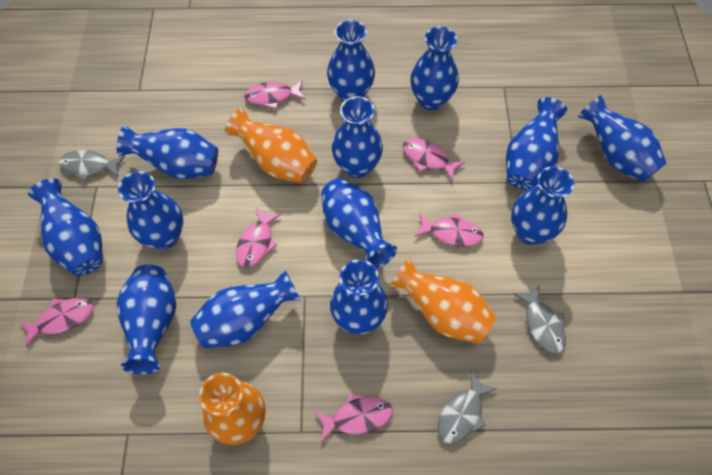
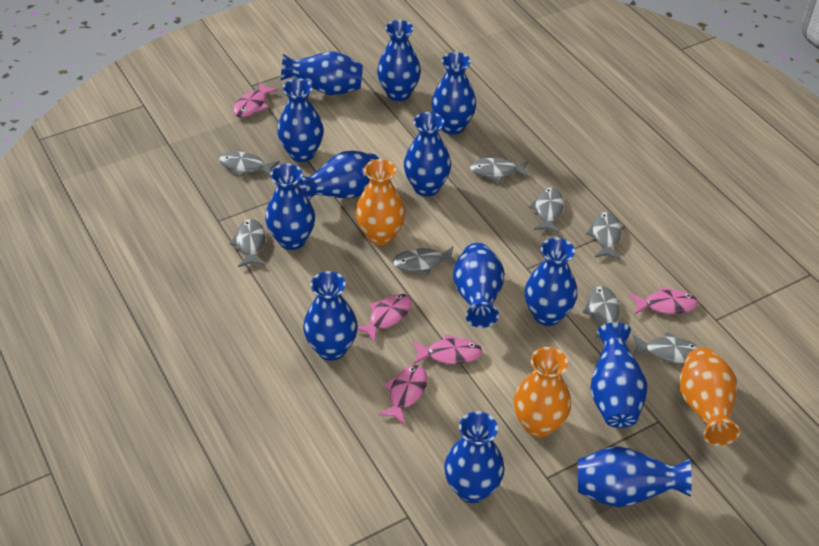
grey fish: [59,150,125,182] [438,371,497,444] [514,285,566,354] = 3 -> [219,151,280,178] [230,219,265,267] [393,246,456,276] [470,158,530,182] [529,187,564,233] [582,286,620,339] [586,212,621,260] [632,332,699,363] = 8
pink fish: [19,298,93,347] [236,207,281,268] [244,80,305,109] [314,393,393,443] [403,138,465,180] [414,212,484,247] = 6 -> [233,82,278,117] [357,294,412,343] [378,365,427,425] [413,334,482,364] [630,286,698,314] = 5

